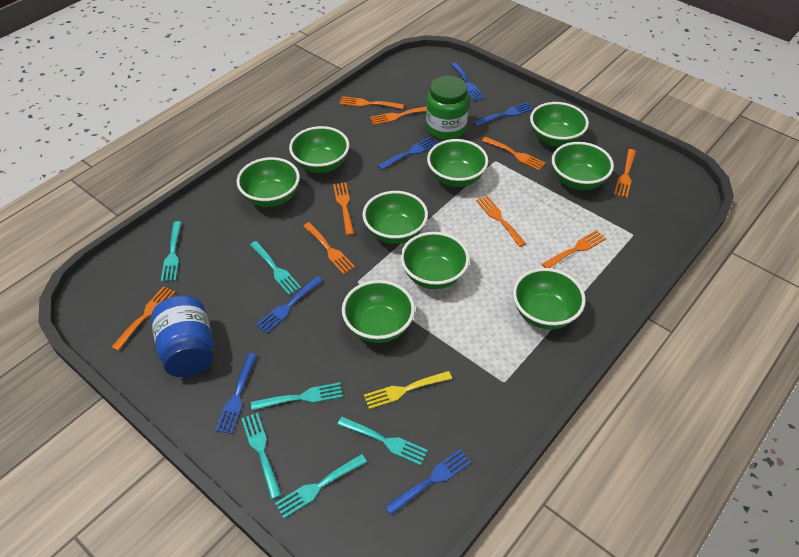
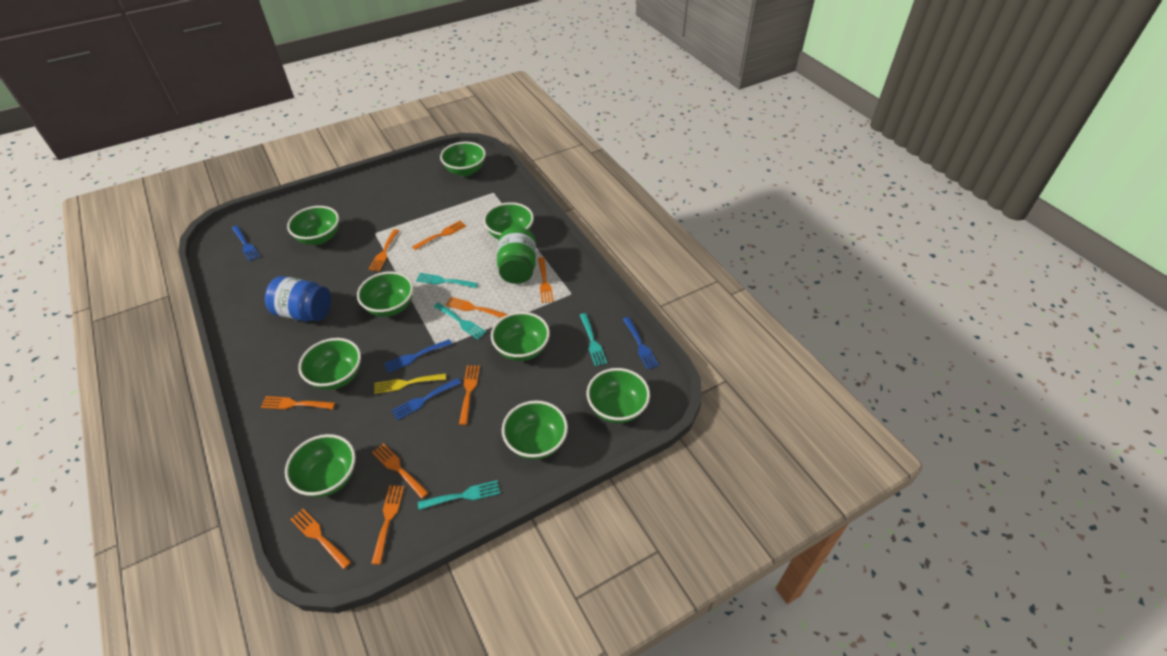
blue fork: [215,353,257,434] [256,276,323,333] [378,137,438,170] [385,449,471,515] [451,63,484,101] [473,102,533,127] = 6 -> [232,225,260,262] [384,339,452,373] [391,378,461,420] [623,317,659,370] = 4
turquoise fork: [161,221,182,282] [241,413,282,499] [250,241,301,295] [251,382,343,410] [275,454,367,518] [337,416,428,465] = 6 -> [416,273,478,288] [418,480,500,510] [433,303,487,339] [580,313,607,366] = 4

